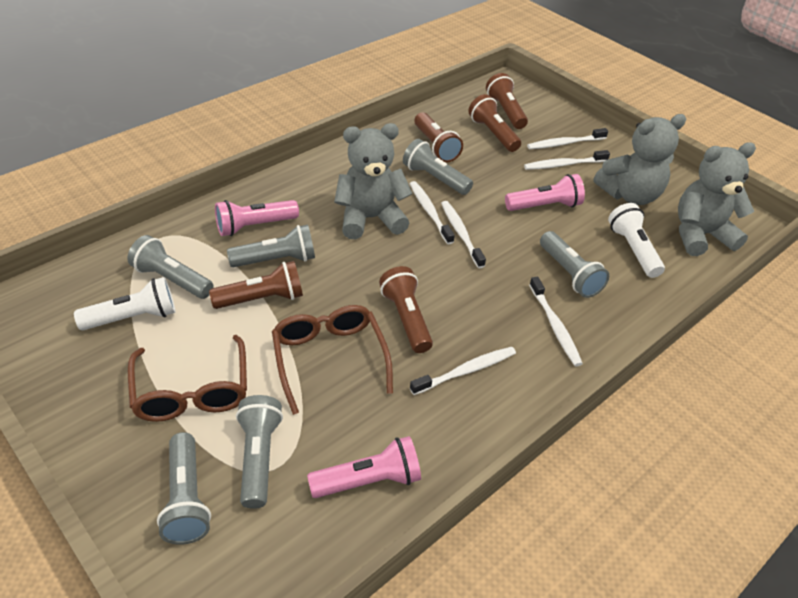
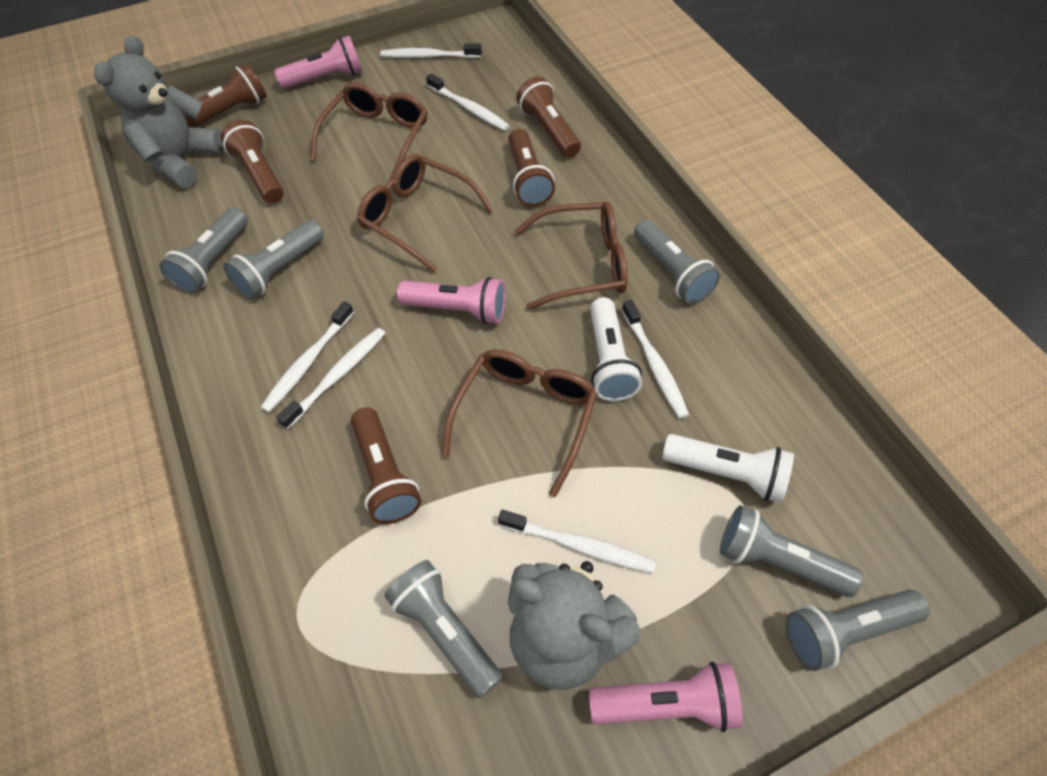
brown glasses: [128,335,247,422] [272,305,393,415] = 2 -> [310,82,428,180] [357,154,494,272] [442,349,597,497] [514,202,628,310] = 4
grey teddy bear: [334,123,413,239] [593,114,686,205] [678,142,756,256] = 3 -> [94,35,224,187] [508,561,641,690] = 2

